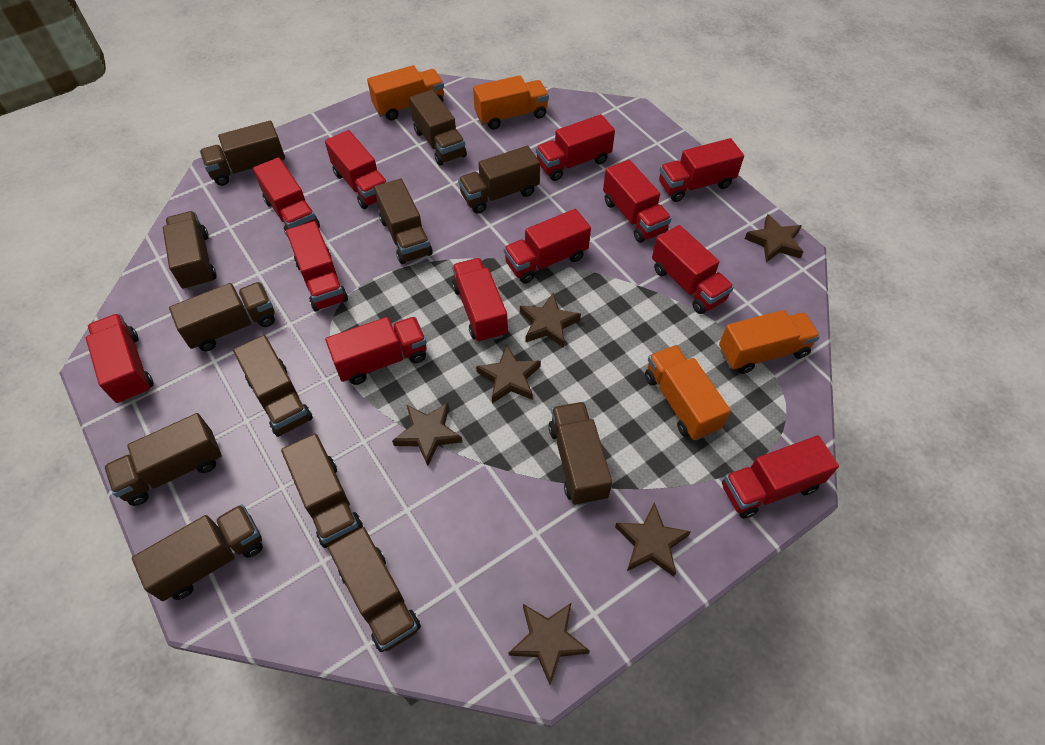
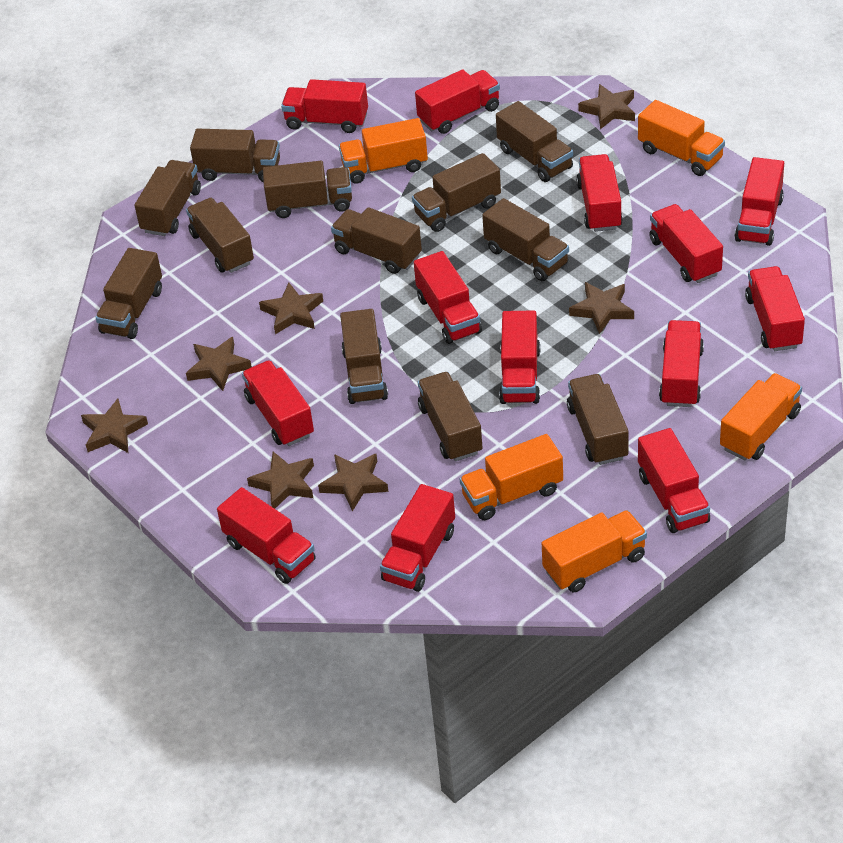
brown star: [392,403,462,466] [476,344,541,404] [509,602,590,685] [520,293,581,348] [615,502,691,577] [745,214,804,262] = 6 -> [81,399,148,453] [186,337,252,391] [247,451,314,509] [259,283,323,334] [318,454,388,512] [569,282,634,334] [578,84,635,129] = 7
orange truck: [367,65,444,120] [473,75,549,129] [645,345,731,440] [719,310,820,374] = 4 -> [339,118,428,184] [460,434,563,520] [542,510,647,592] [638,100,725,176] [720,373,802,461] = 5
red truck: [86,313,154,404] [253,157,320,237] [286,221,348,312] [325,130,387,209] [325,317,427,385] [452,258,508,343] [504,209,591,283] [536,114,615,181] [603,159,672,243] [652,225,734,314] [659,138,744,202] [722,435,839,519] = 12 -> [217,487,316,584] [242,360,314,446] [281,79,368,133] [380,484,455,592] [414,251,482,344] [415,69,500,134] [499,310,541,404] [576,154,623,232] [638,428,710,533] [649,204,723,283] [659,320,704,407] [735,157,784,246] [745,266,805,351] = 13

